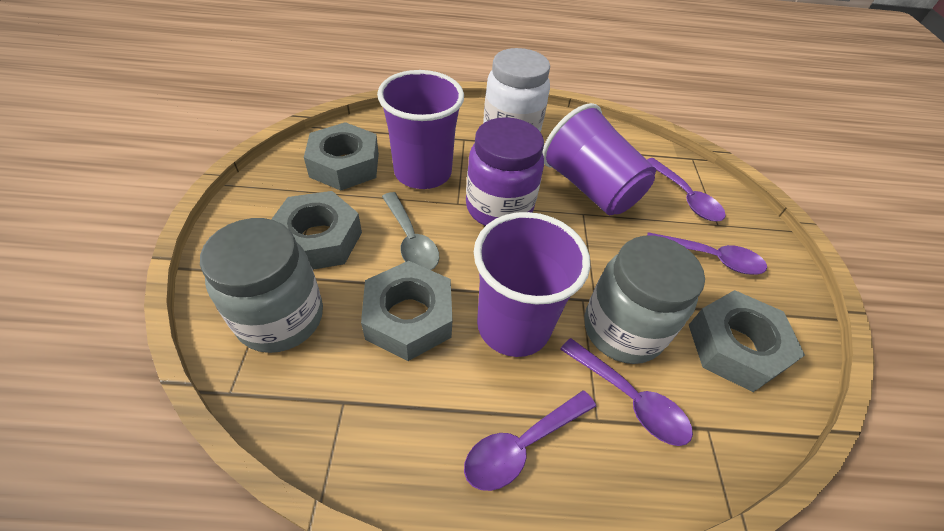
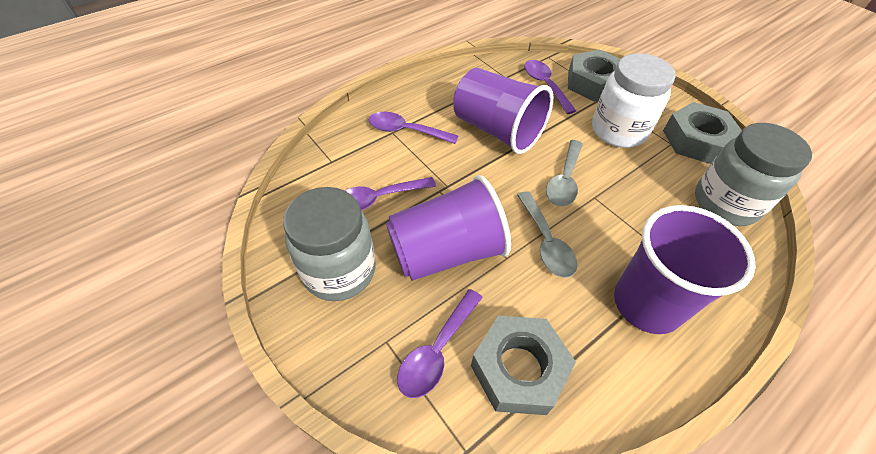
grey nut: [271,191,362,270] [304,122,379,191] [361,261,452,361] [689,290,805,392] = 4 -> [471,316,576,415] [568,50,620,102] [663,102,742,164] = 3
grey spoon: [382,192,439,270] = 1 -> [517,191,577,278] [546,140,583,206] = 2
purple jar: [466,117,544,226] = 1 -> none = 0

